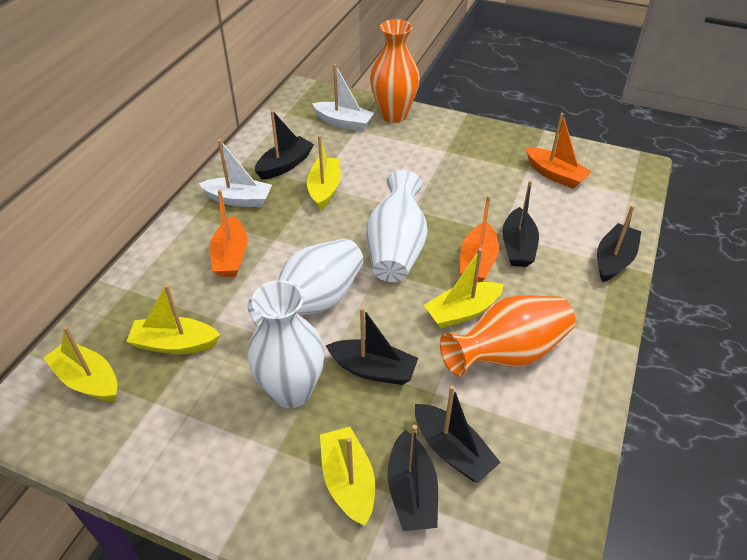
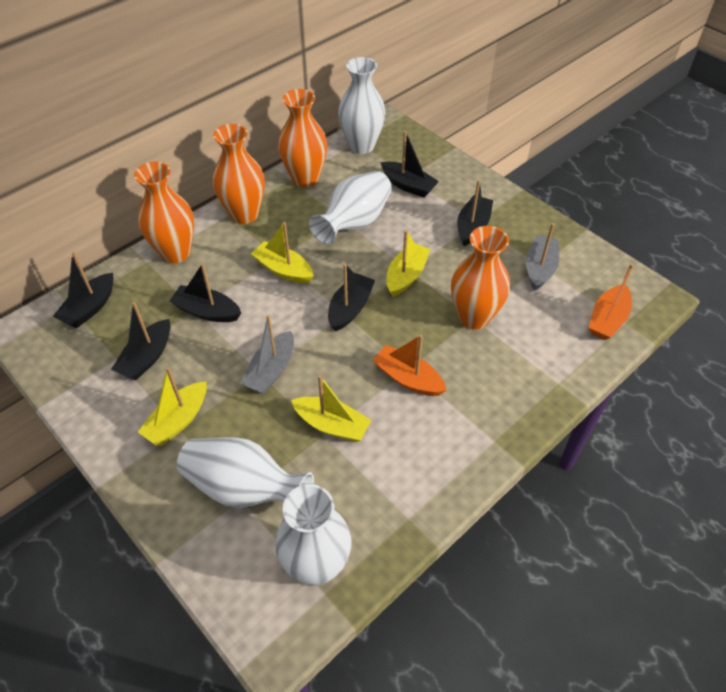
grey boat: none = 0 -> [240,315,294,394] [526,223,559,291] = 2
orange boat: [210,190,248,277] [460,195,499,282] [526,113,592,189] = 3 -> [372,335,447,396] [588,264,634,340] = 2
orange vase: [370,19,420,123] [440,295,575,377] = 2 -> [134,161,194,264] [213,124,265,224] [278,89,328,188] [451,226,510,330] = 4
white boat: [198,139,272,207] [312,64,374,131] = 2 -> none = 0
white vase: [247,238,364,327] [248,280,324,408] [366,170,427,282] = 3 -> [177,437,314,508] [275,484,352,586] [309,171,392,245] [338,57,385,154] = 4
yellow boat: [44,326,117,401] [126,284,220,354] [307,135,341,210] [320,427,375,526] [424,248,504,328] = 5 -> [138,367,207,446] [251,222,314,284] [291,375,371,442] [386,230,430,297] = 4

